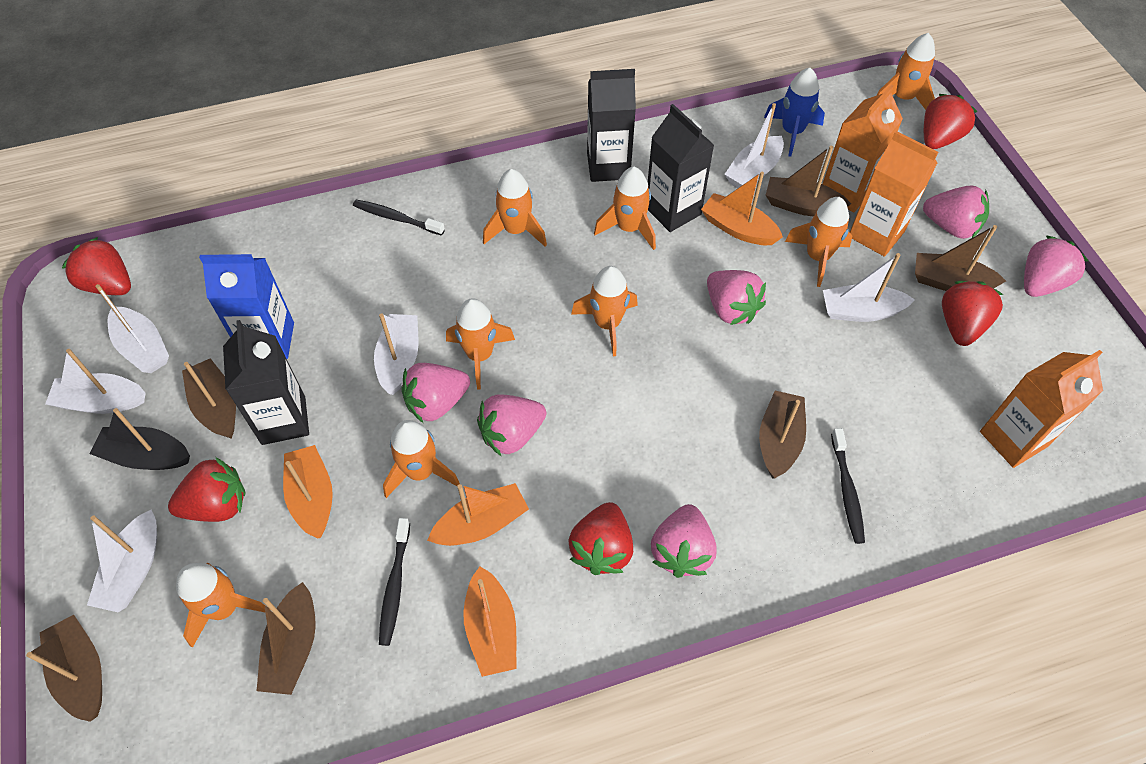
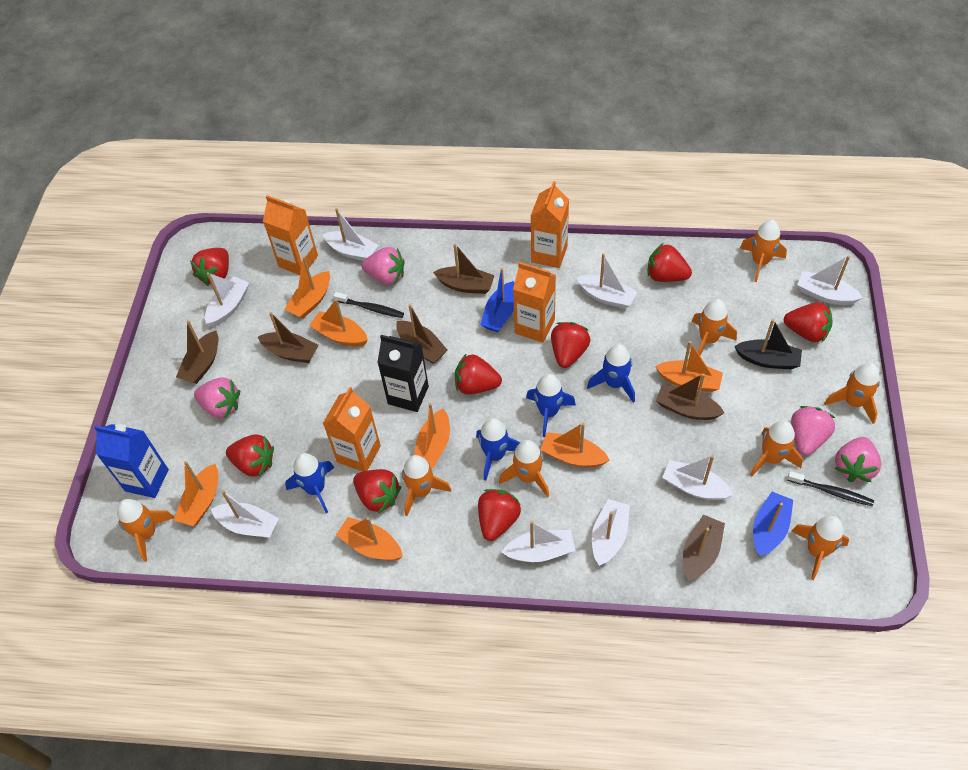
black carton: [223,320,309,445] [587,69,636,182] [648,104,714,232] = 3 -> [377,335,429,412] = 1
black toothbrush: [353,200,445,236] [379,518,410,646] [831,428,865,544] = 3 -> [333,292,404,318] [787,471,874,506] = 2
blue boat: none = 0 -> [481,268,514,332] [753,492,793,556] = 2
blue rocket: [764,68,825,156] = 1 -> [285,453,334,513] [476,418,521,481] [526,374,576,437] [587,344,635,403] = 4
orange boat: [283,445,333,539] [427,483,529,546] [463,567,516,677] [701,172,783,245] = 4 -> [174,461,218,526] [285,256,330,319] [309,299,368,346] [336,517,403,561] [414,403,450,468] [540,423,610,467] [655,341,723,392] = 7
orange carton: [823,85,903,212] [850,131,938,257] [980,350,1103,468] = 3 -> [263,195,318,275] [323,387,381,472] [513,262,556,343] [531,181,569,268] = 4
pink strawberry: [402,363,470,423] [477,394,546,457] [651,504,717,578] [707,270,766,325] [923,185,989,239] [1024,236,1088,297] = 6 -> [194,378,240,418] [362,247,405,285] [791,406,835,456] [835,437,881,482] = 4
red strawberry: [62,237,131,295] [168,457,246,522] [568,502,633,575] [924,94,977,149] [942,281,1003,346] = 5 -> [190,248,229,286] [226,434,274,477] [353,469,401,514] [455,353,502,395] [478,489,521,541] [551,322,591,368] [647,243,692,282] [784,302,833,342] = 8
white boat: [45,349,146,414] [87,509,157,612] [95,284,169,373] [374,313,418,395] [724,103,784,188] [823,253,915,322] = 6 -> [205,272,249,327] [211,490,279,538] [323,208,379,261] [502,521,575,562] [577,253,637,309] [592,499,630,566] [662,455,734,500] [797,256,863,305] = 8

